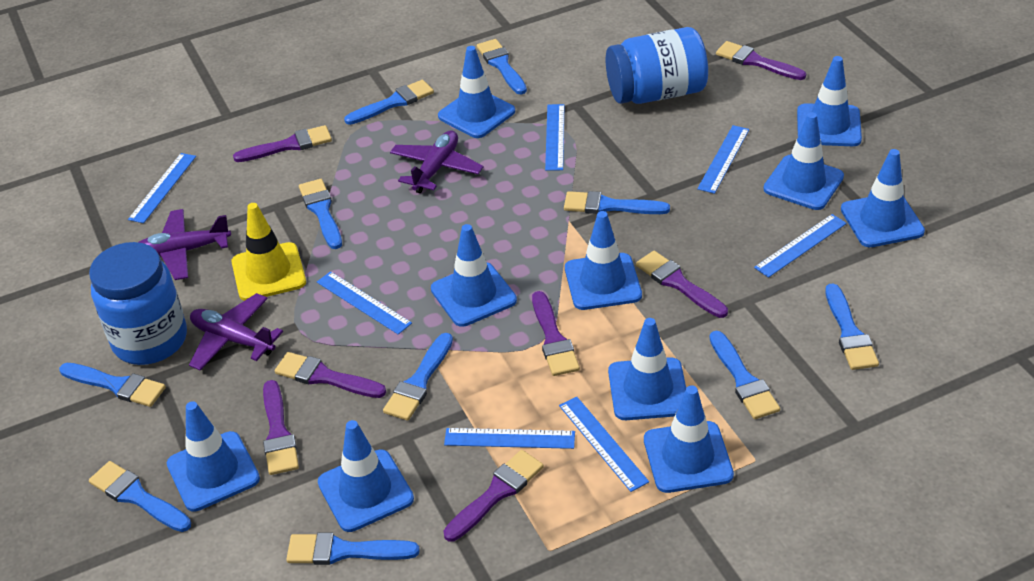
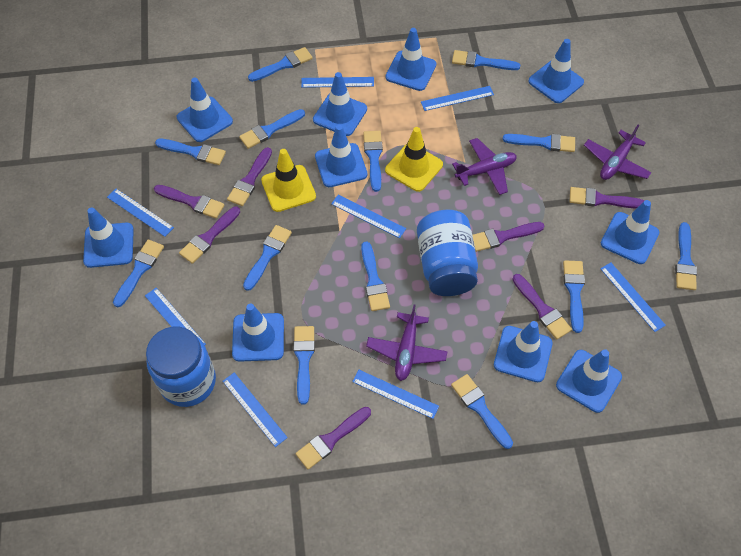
blue brush: [59,363,166,407] [89,461,191,532] [286,533,420,565] [299,179,342,249] [344,80,434,125] [383,333,453,421] [477,39,527,95] [564,191,670,214] [710,331,780,419] [825,283,879,370] = 10 -> [113,240,164,307] [155,139,226,165] [239,109,305,149] [243,225,292,291] [248,47,313,82] [293,326,315,405] [361,241,390,311] [363,131,383,192] [451,374,513,449] [452,50,520,70] [503,134,575,152] [563,260,585,333] [675,222,697,290] = 13
blue ruler: [128,153,196,223] [317,271,412,335] [444,428,575,449] [545,104,565,171] [559,397,649,492] [697,125,749,194] [754,214,847,278] = 7 -> [107,189,174,237] [145,288,206,345] [222,372,288,447] [301,77,374,88] [331,195,406,238] [352,370,439,419] [421,86,494,111] [600,263,666,332] = 8
yellow traffic cone: [231,203,306,301] = 1 -> [261,149,316,212] [385,127,443,192] = 2

